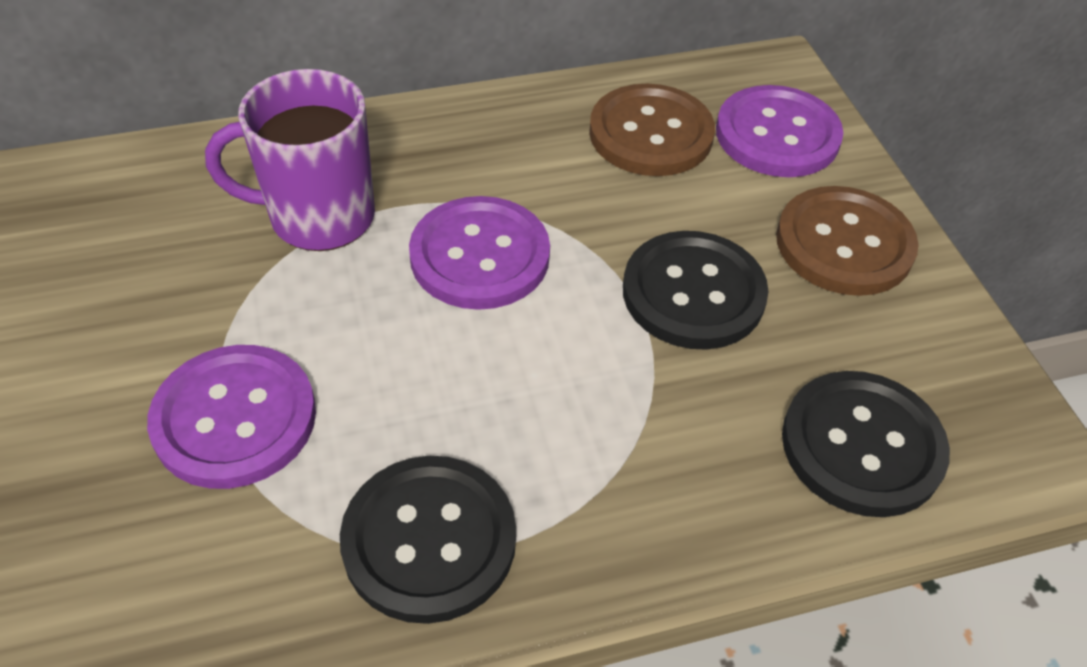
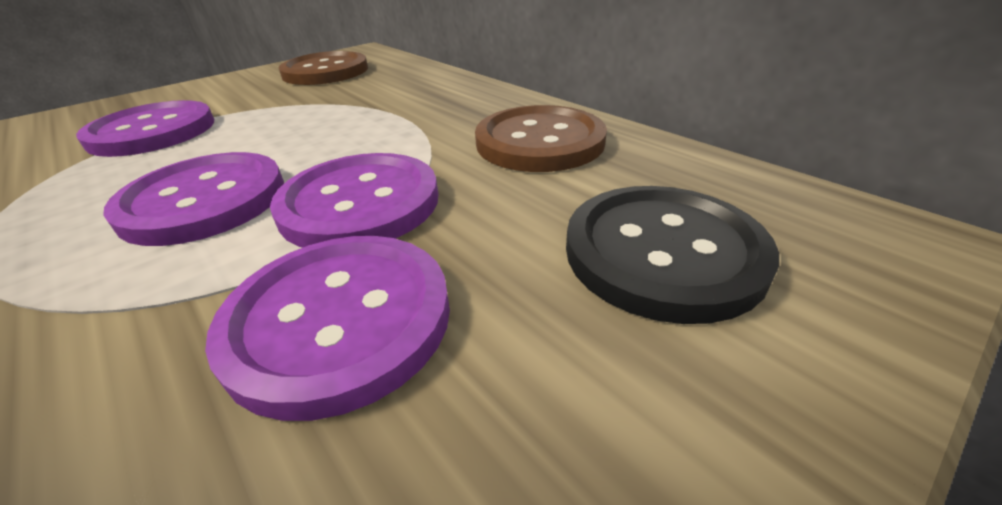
black button: [340,456,516,624] [623,231,769,350] [782,371,950,517] = 3 -> [566,186,779,324] = 1
purple button: [147,345,316,489] [409,196,550,310] [716,85,843,177] = 3 -> [76,100,214,157] [103,152,284,246] [205,236,450,421] [270,153,438,248] = 4
purple mug: [205,69,375,251] = 1 -> none = 0

